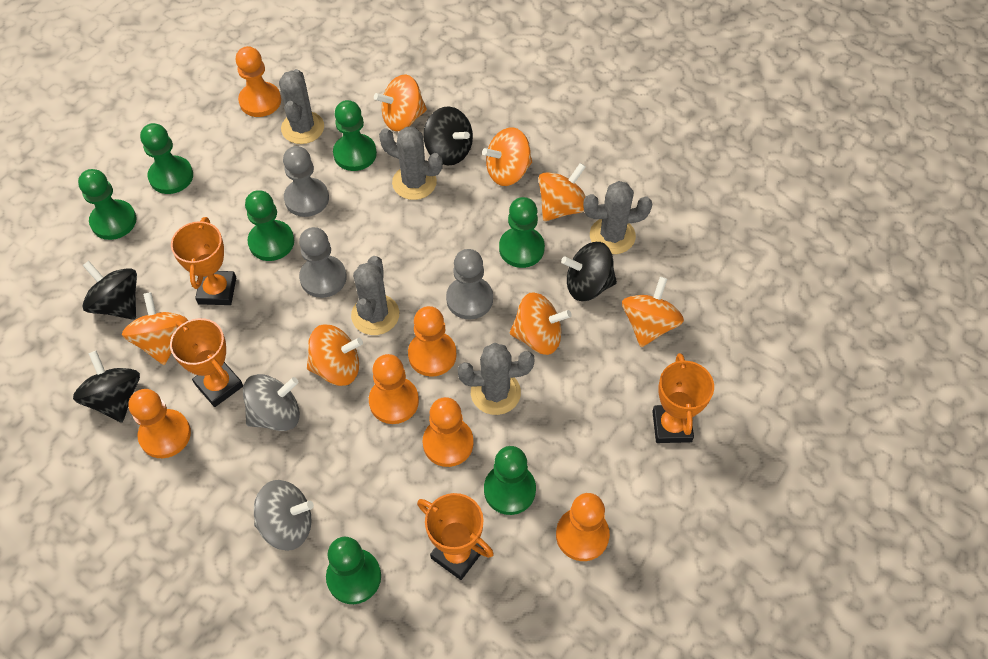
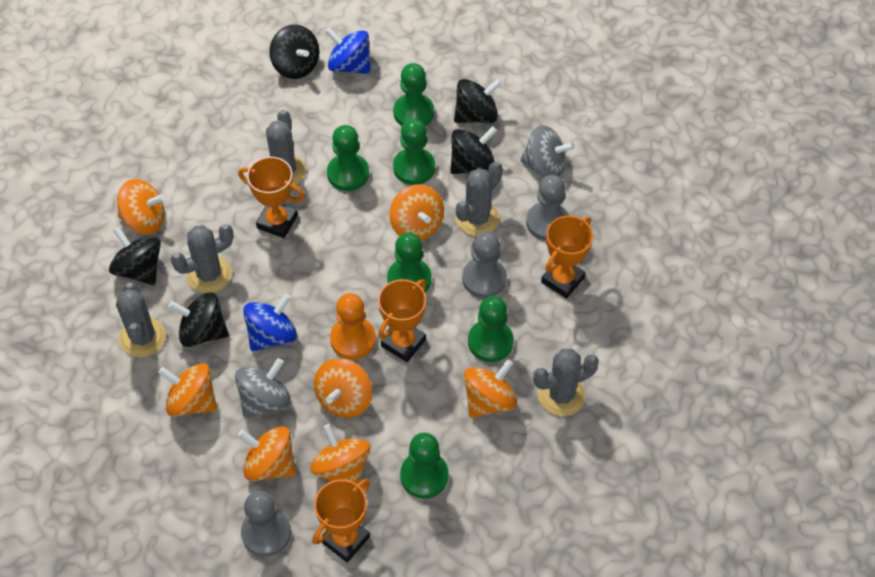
black spinning top: [73,351,140,423] [82,261,137,320] [423,107,473,165] [561,242,617,301] = 4 -> [109,227,161,285] [168,293,229,347] [269,25,319,79] [450,126,497,174] [454,78,502,123] = 5
blue spinning top: none = 0 -> [243,294,297,351] [325,27,371,74] = 2
green pawn: [78,169,137,240] [140,123,193,194] [245,190,294,261] [326,537,381,604] [333,100,377,171] [484,446,536,515] [499,197,545,268] = 7 -> [327,125,369,191] [387,233,432,293] [393,63,434,126] [393,119,435,185] [400,433,449,498] [468,296,514,362] = 6
orange pawn: [128,389,191,458] [236,46,281,117] [369,354,419,424] [408,306,457,377] [423,397,474,467] [556,493,610,561] = 6 -> [330,293,376,359] = 1

